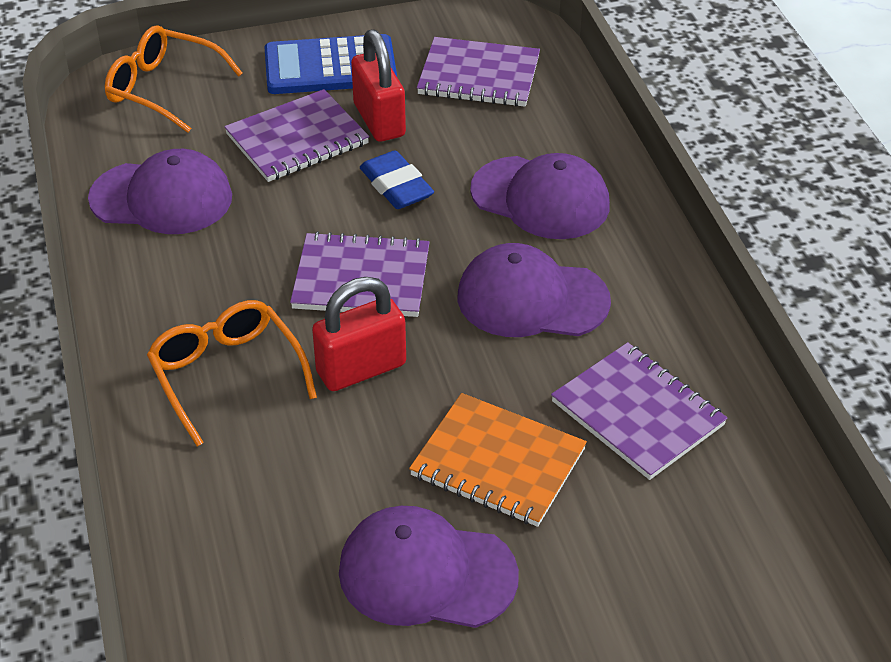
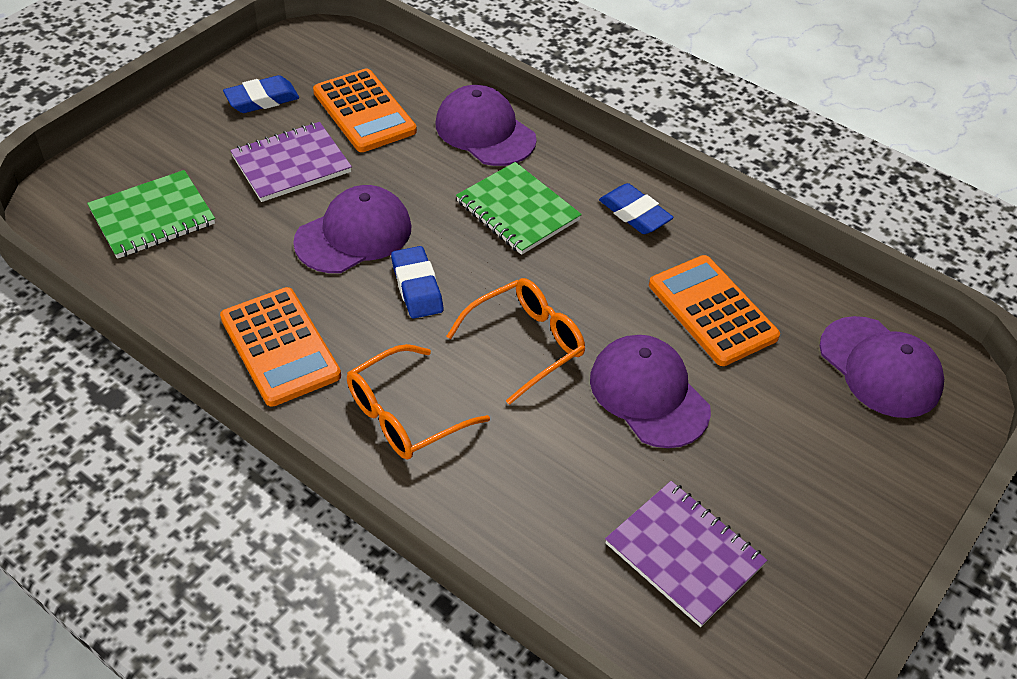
blue calculator: [265,34,397,94] = 1 -> none = 0
blue eraser: [360,150,434,209] = 1 -> [223,75,299,113] [391,246,443,318] [599,183,674,234] = 3
green notebook: none = 0 -> [87,170,215,259] [456,162,582,255] = 2
orange calculator: none = 0 -> [220,287,341,407] [313,69,417,152] [649,255,780,366] = 3
orange notebook: [409,393,587,527] = 1 -> none = 0
purple notebook: [224,89,369,182] [290,231,430,317] [417,37,540,107] [551,342,728,480] = 4 -> [230,122,352,202] [605,481,767,627] = 2
red padlock: [312,277,406,391] [351,29,406,142] = 2 -> none = 0

